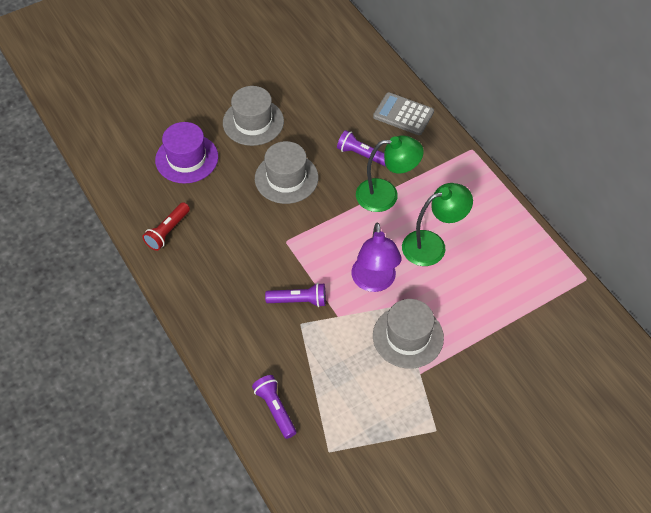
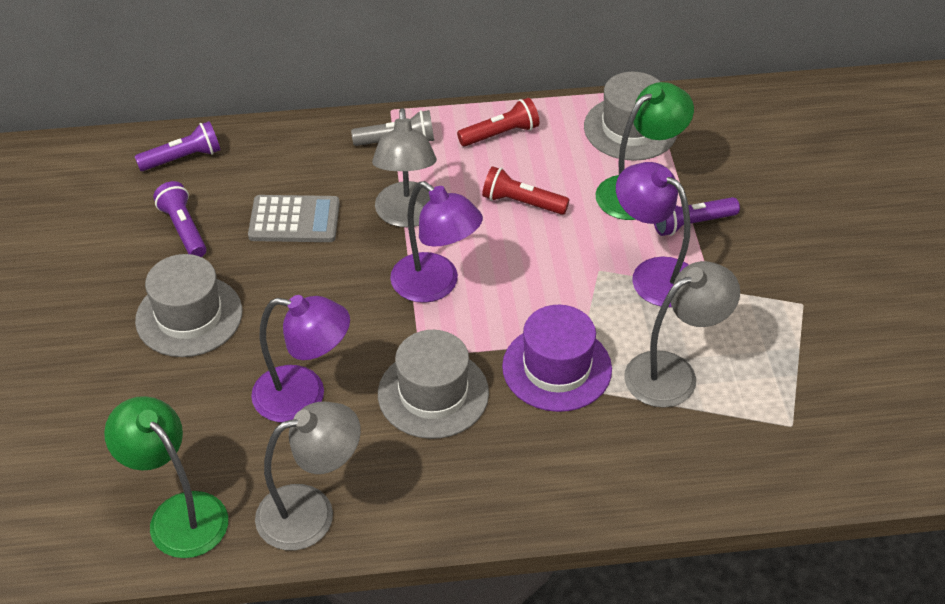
grey flashlight: none = 0 -> [351,110,434,146] = 1
grey lamp: none = 0 -> [255,402,361,550] [372,108,437,227] [624,261,740,408] = 3
purple lamp: [352,223,402,292] = 1 -> [251,295,350,423] [390,181,483,303] [616,162,690,307] = 3
red flashlight: [142,202,190,251] = 1 -> [457,98,539,146] [482,166,570,215] = 2

